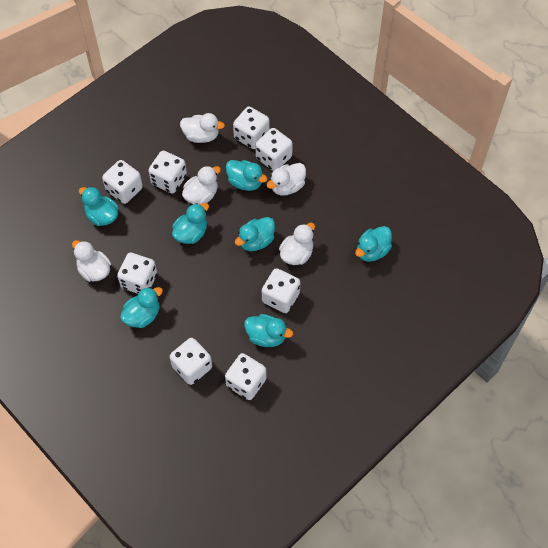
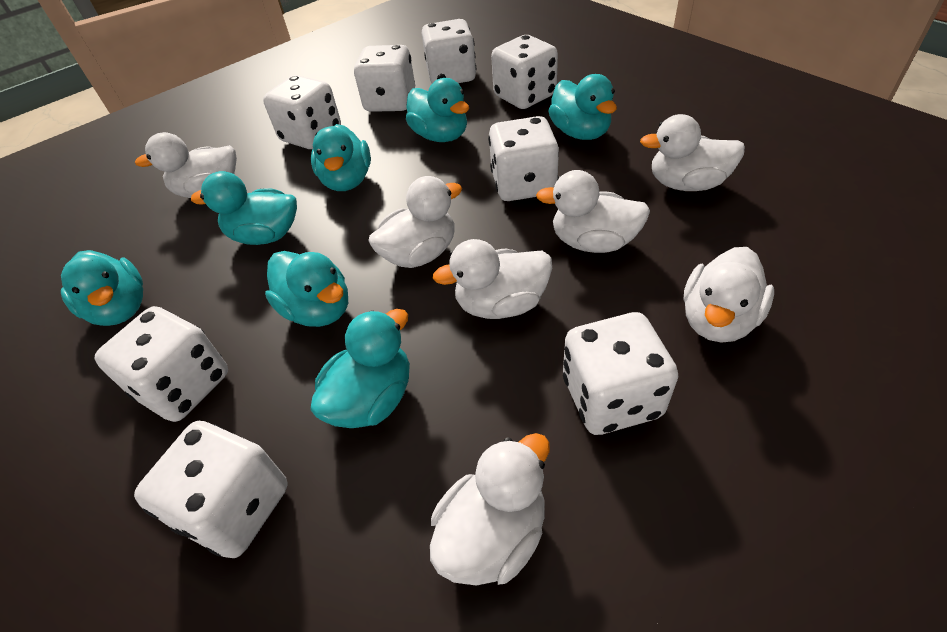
white duck: [72,240,111,282] [180,113,225,143] [182,166,221,205] [267,163,306,196] [279,223,315,265] = 5 -> [135,132,237,198] [368,176,462,268] [430,433,550,586] [433,239,552,319] [536,170,650,253] [640,114,745,191] [683,247,774,343] = 7

